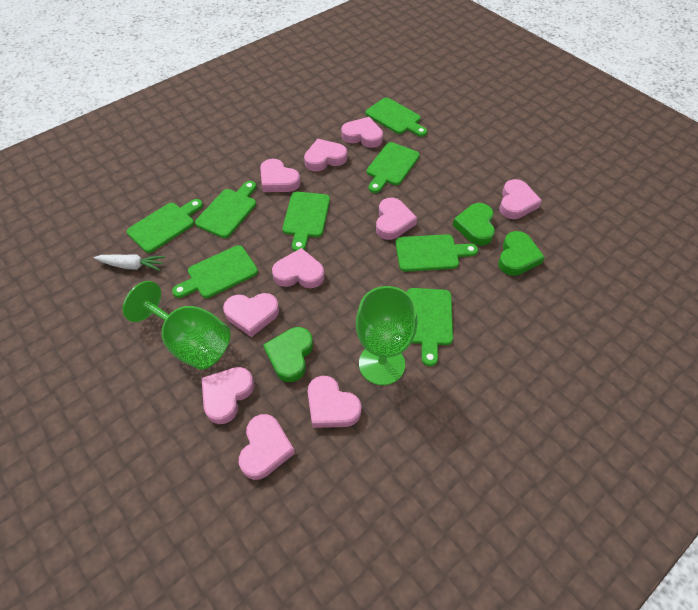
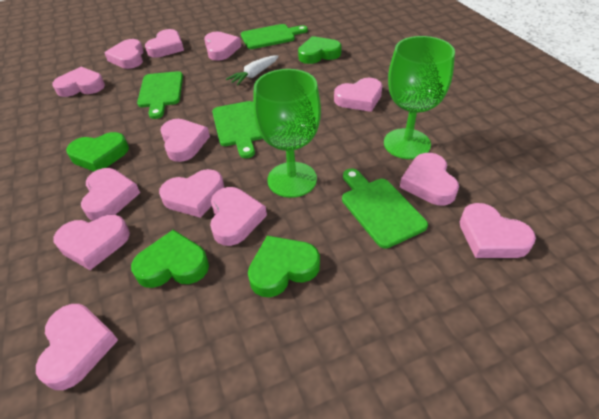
green cutting board: [127,199,203,253] [172,245,258,298] [195,181,256,238] [282,192,330,251] [365,97,427,137] [367,142,420,193] [396,234,478,272] [407,288,453,366] = 8 -> [137,71,183,119] [212,101,263,158] [241,24,308,49] [342,169,428,249] = 4
green heart: [263,327,313,382] [453,203,495,246] [498,231,545,276] = 3 -> [66,132,129,171] [131,230,209,288] [248,236,320,297] [298,36,342,64] = 4
pink heart: [202,367,254,424] [223,293,279,337] [239,414,295,480] [260,159,300,192] [272,248,324,288] [304,139,347,171] [308,376,361,428] [341,117,383,148] [376,198,417,240] [499,179,542,219] = 10 -> [36,304,118,390] [52,67,105,97] [53,215,130,270] [81,168,140,221] [105,39,144,69] [145,29,184,58] [159,169,224,218] [161,119,210,162] [204,31,241,61] [210,187,267,246] [334,78,382,112] [400,153,459,205] [460,203,536,258] = 13

